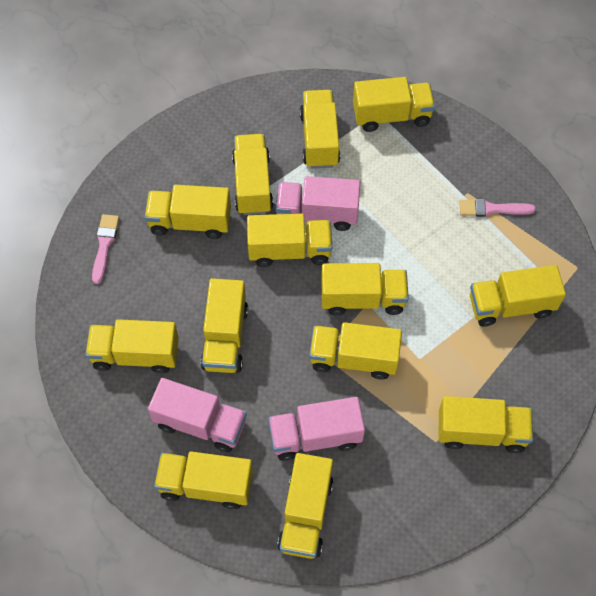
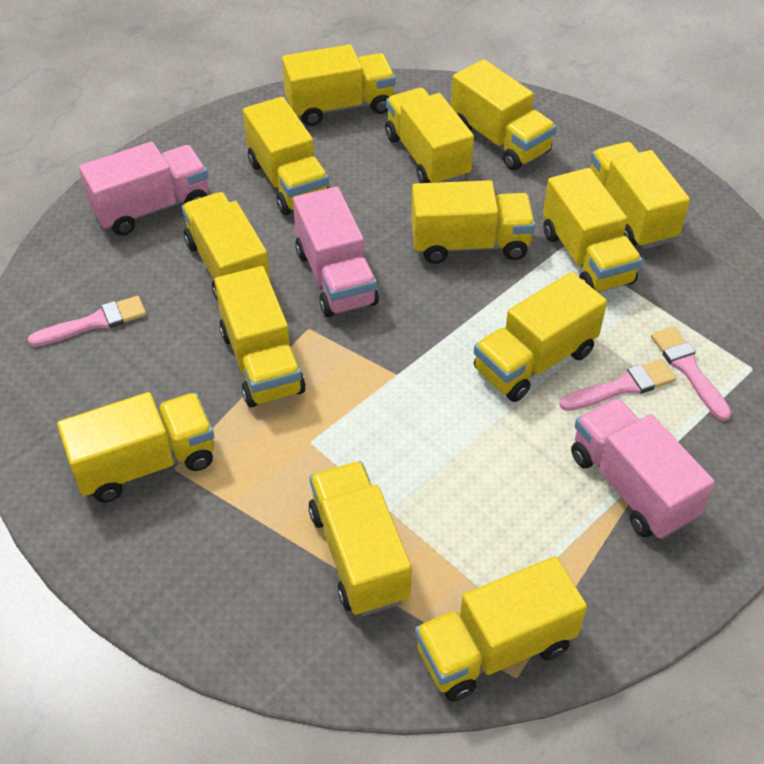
pink brush: [92,214,119,284] [459,199,536,217] = 2 -> [28,296,146,347] [560,359,676,411] [651,326,732,421] = 3

